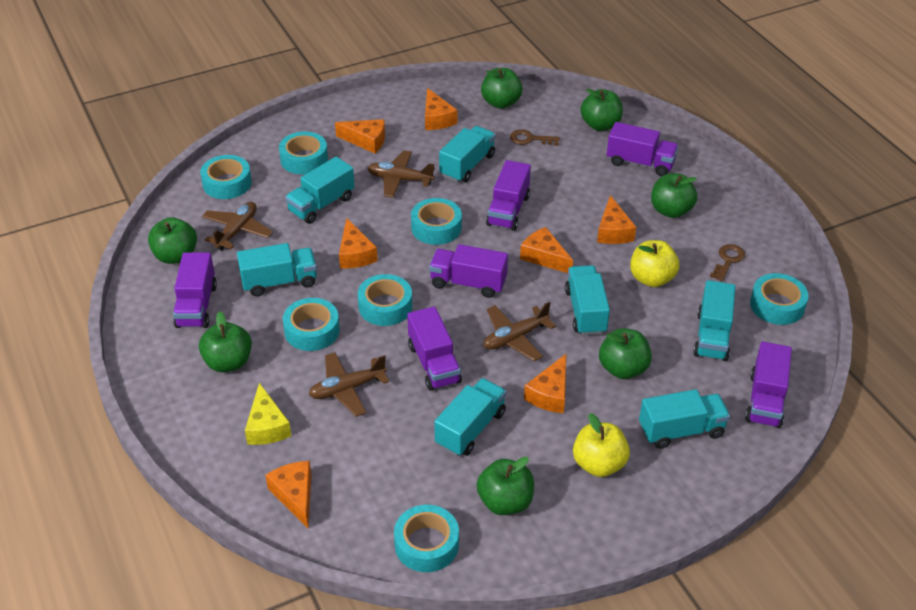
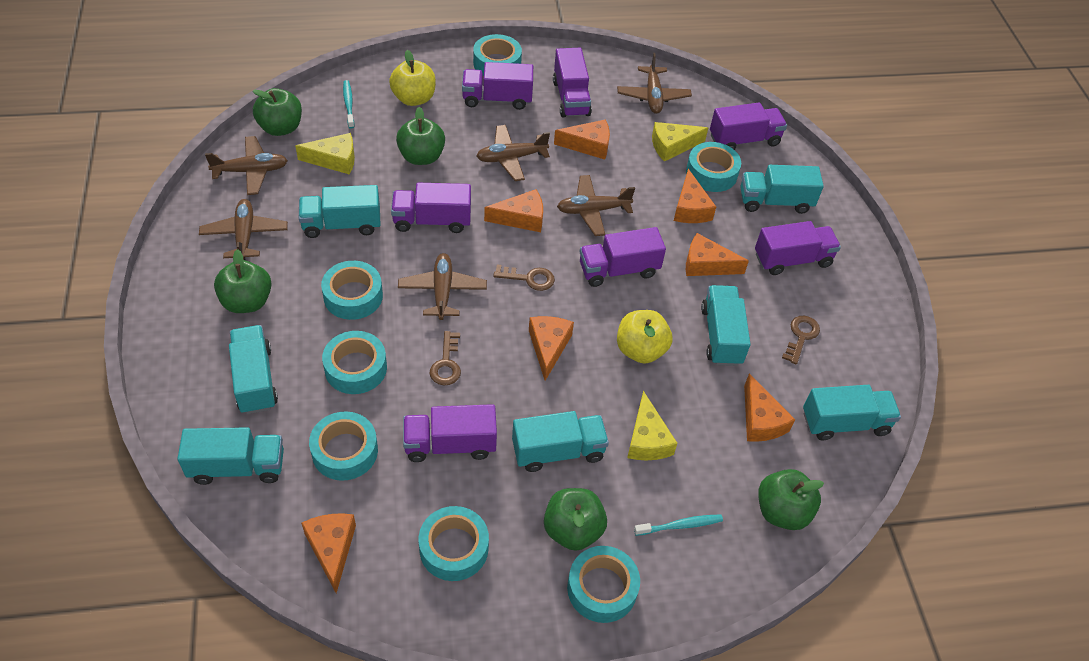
brown key: [510,129,560,146] [710,244,745,281] = 2 -> [430,331,461,386] [493,265,555,291] [782,316,820,364] = 3
brown plane: [202,202,273,251] [309,352,389,417] [368,150,435,198] [484,302,556,361] = 4 -> [199,199,288,260] [205,136,288,195] [398,253,487,320] [476,125,550,181] [557,175,635,236] [617,53,692,114] = 6
green apple: [148,217,197,264] [199,311,252,372] [477,457,534,515] [481,68,523,109] [580,89,623,131] [599,328,652,379] [651,173,698,218] = 7 -> [214,249,272,313] [253,88,302,136] [396,107,445,165] [544,488,607,551] [758,469,824,530] = 5
purple truck: [173,252,217,328] [407,306,462,391] [429,244,508,298] [486,160,531,231] [607,122,679,176] [745,341,792,428] = 6 -> [391,183,471,233] [403,404,497,462] [462,62,533,110] [553,48,592,118] [579,227,666,287] [710,102,787,150] [755,221,841,275] = 7
turquoise toothbrush: none = 0 -> [343,80,354,129] [634,514,723,536] = 2
yellow cheese: [245,383,291,445] = 1 -> [295,133,355,175] [627,391,677,460] [652,122,708,162] = 3

